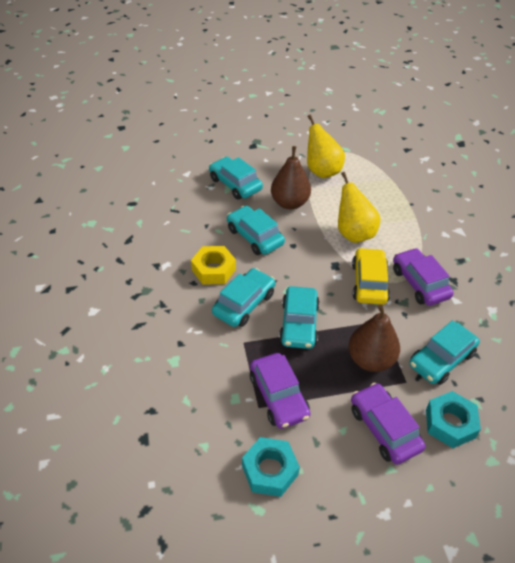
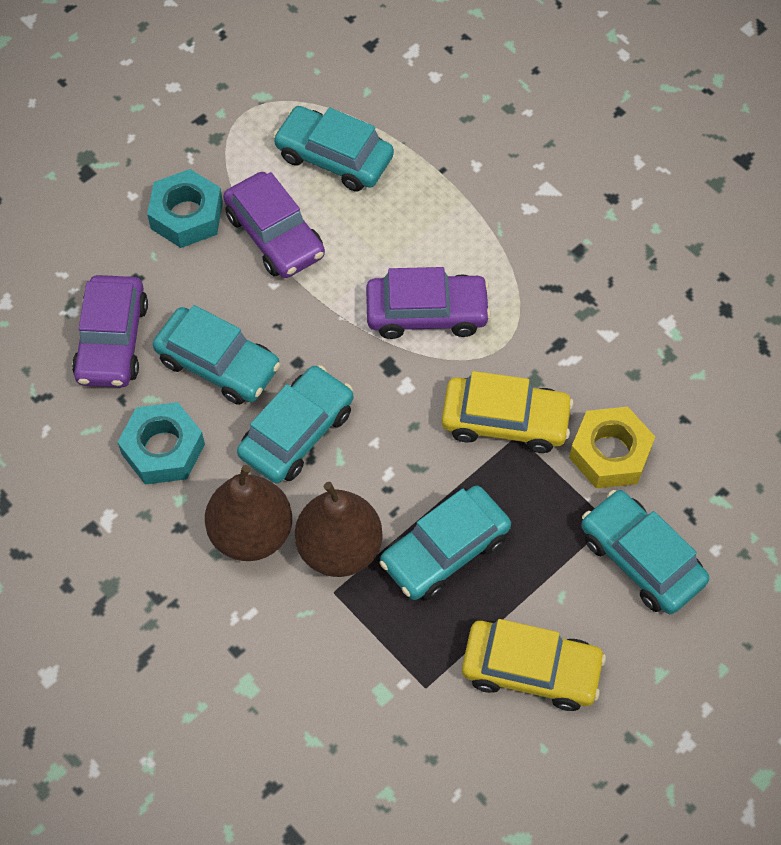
yellow car: [352,248,390,305] = 1 -> [442,371,573,453] [462,619,606,711] = 2
yellow pear: [307,115,345,178] [338,172,380,243] = 2 -> none = 0

